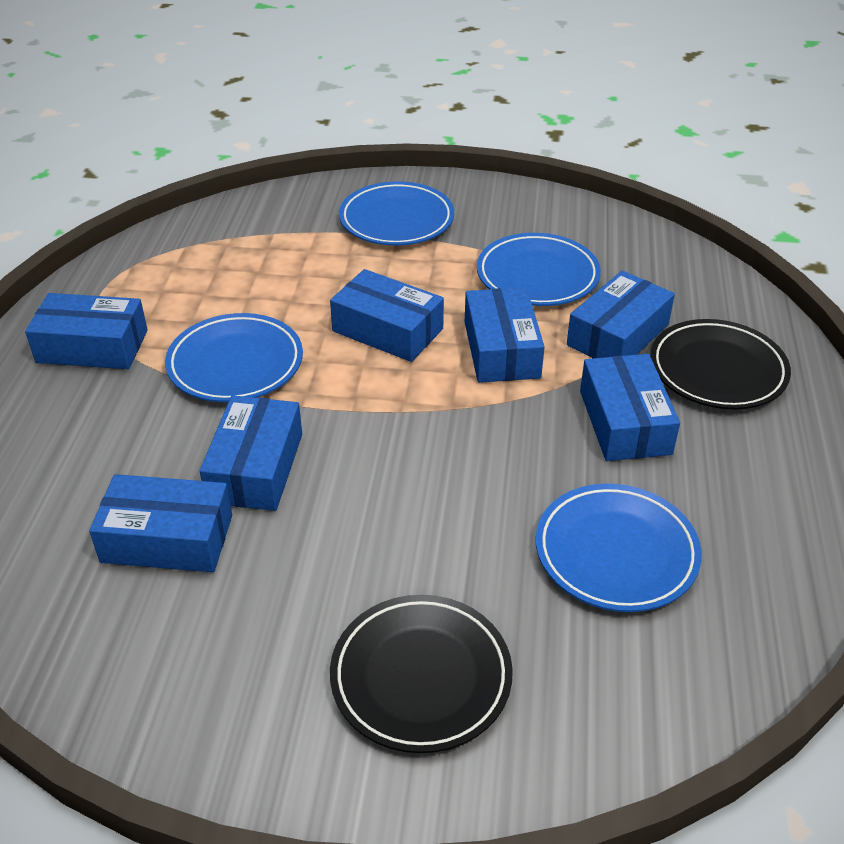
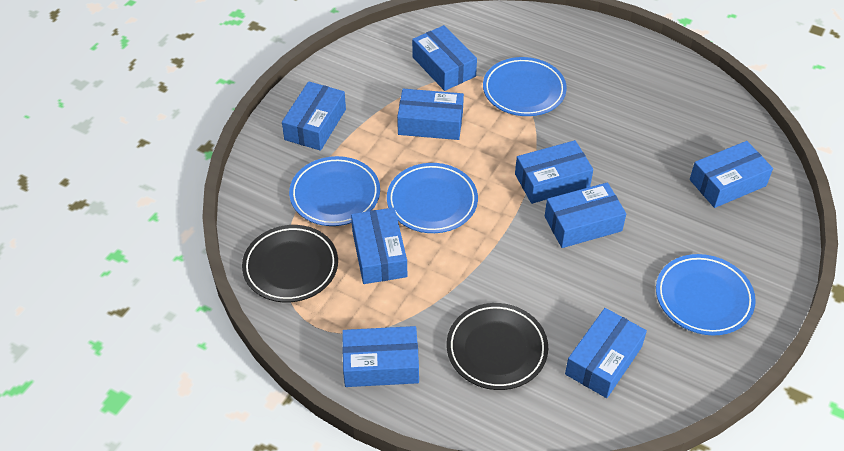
blue box: [25,293,148,369] [89,474,232,572] [200,395,302,511] [330,269,444,362] [465,287,545,383] [567,271,675,358] [580,354,680,461] = 7 -> [282,81,346,151] [342,326,419,387] [351,207,407,284] [397,89,464,140] [412,25,477,91] [515,140,593,204] [545,182,626,248] [565,308,647,398] [690,141,773,208] = 9

